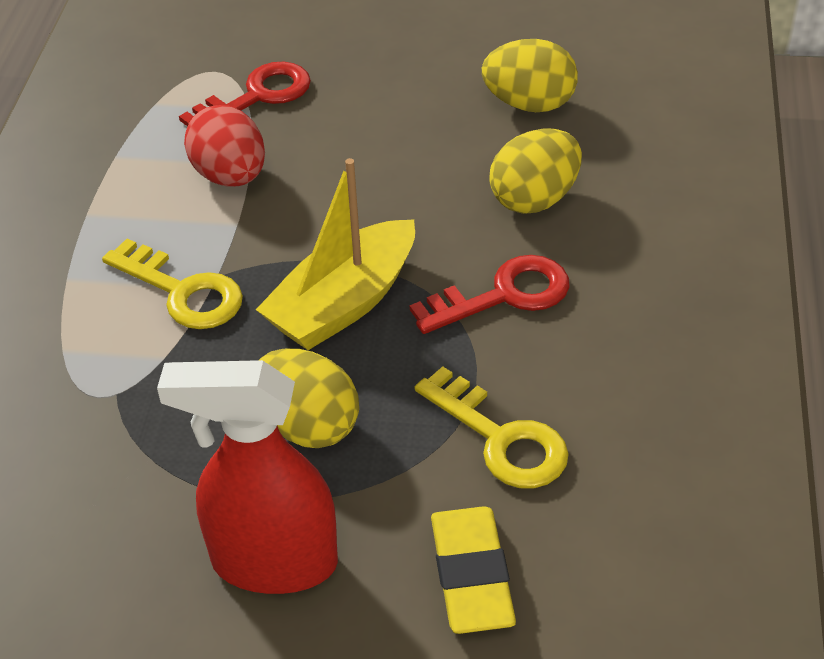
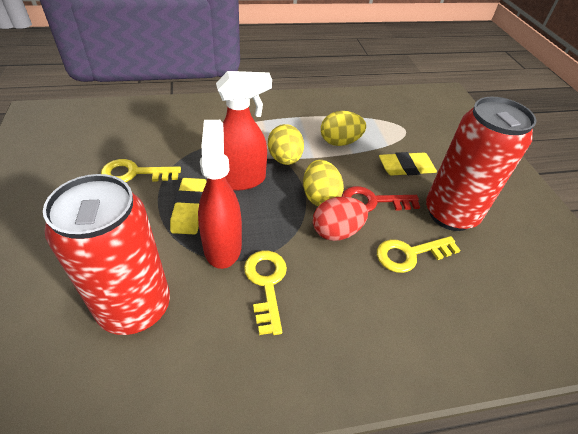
red can: none = 0 -> [43,174,170,335] [426,96,536,231] = 2
red key: [179,61,311,126] [410,255,570,334] = 2 -> [342,186,420,212] = 1
red spray bottle: [157,360,338,594] = 1 -> [198,120,242,269] [216,71,272,191] = 2
yellow boat: [256,158,415,350] = 1 -> none = 0
yellow eraser: [431,506,516,634] = 1 -> [170,178,207,235] [379,152,437,176] = 2
yellow key: [102,239,243,329] [415,366,569,488] = 2 -> [101,159,181,182] [244,250,287,335] [377,236,460,273] = 3

